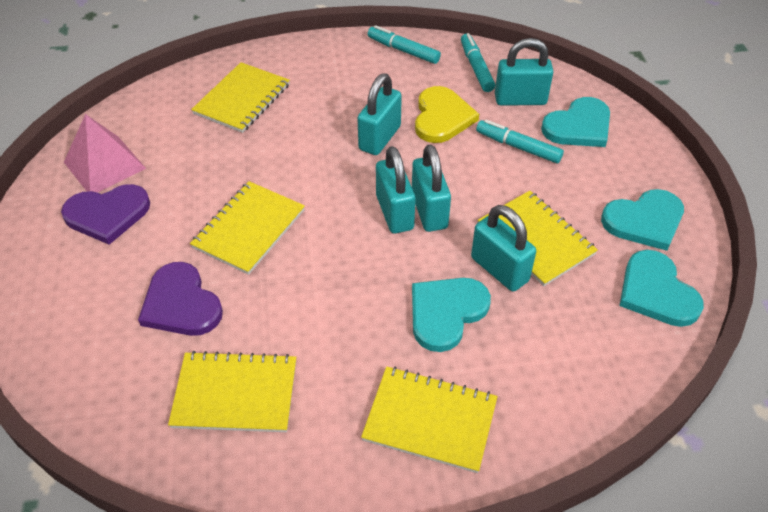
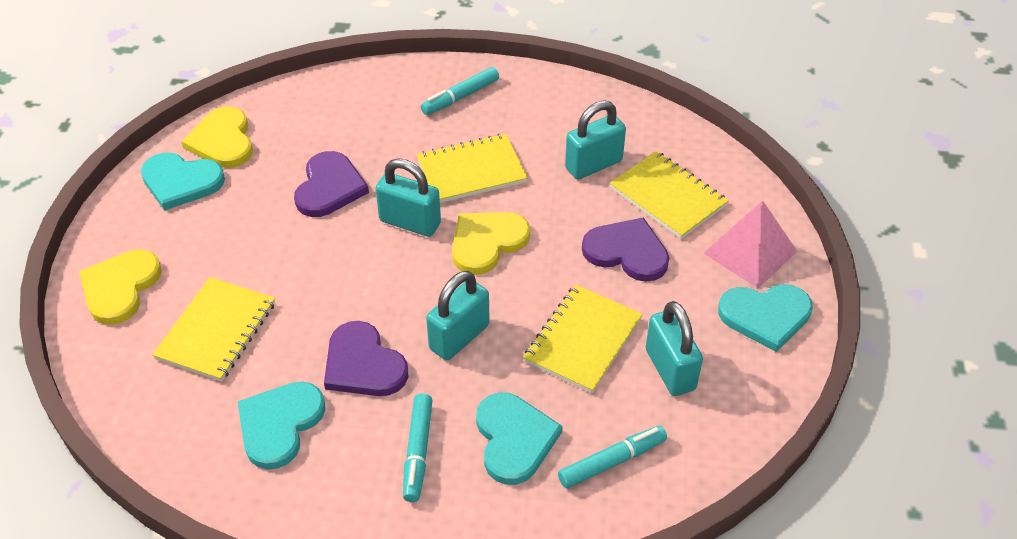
purple heart: [61,184,150,245] [138,262,223,336] = 2 -> [294,151,369,217] [324,321,408,396] [582,217,669,282] = 3
turquoise padlock: [357,73,402,155] [376,146,416,234] [412,145,451,232] [471,205,536,292] [495,38,553,106] = 5 -> [375,158,441,237] [426,271,490,360] [565,100,626,179] [646,301,703,396] = 4
yellow heart: [415,86,479,143] = 1 -> [79,249,162,325] [181,106,253,168] [452,212,530,275] = 3
yellow notebook: [168,351,296,432] [190,181,305,275] [191,62,290,133] [361,366,498,473] [478,191,598,286] = 5 -> [152,277,275,382] [416,134,528,203] [523,285,643,393] [610,151,729,239] = 4

